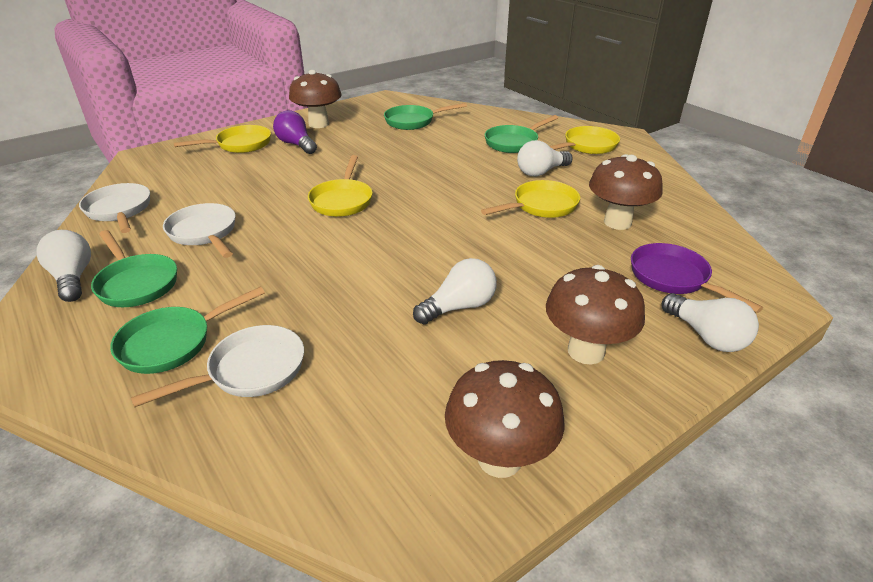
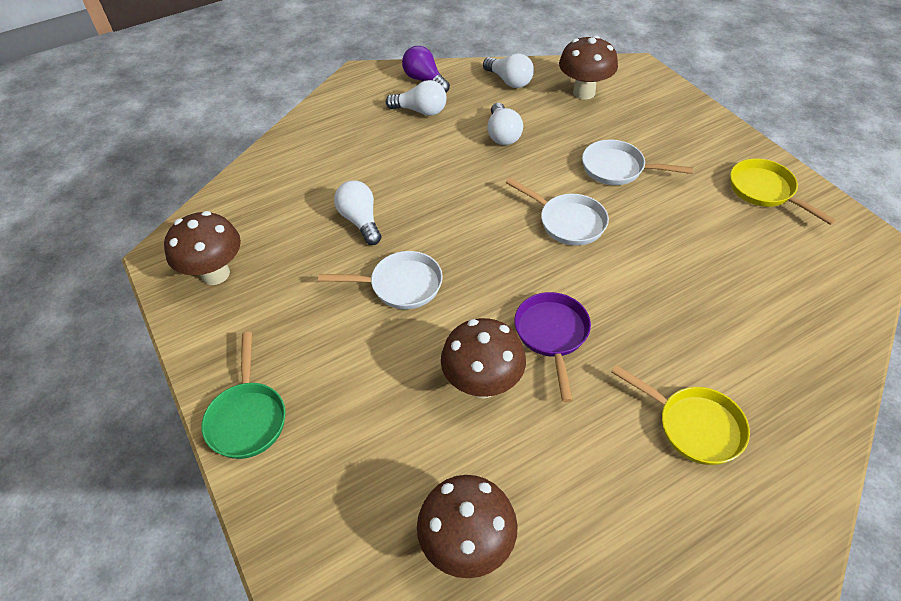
green pan: [91,230,177,307] [110,287,265,374] [384,103,467,130] [485,115,558,153] = 4 -> [202,332,286,459] = 1
yellow pan: [174,125,271,153] [308,155,373,217] [481,180,580,218] [549,126,620,154] = 4 -> [611,365,750,465] [730,158,836,225] = 2

